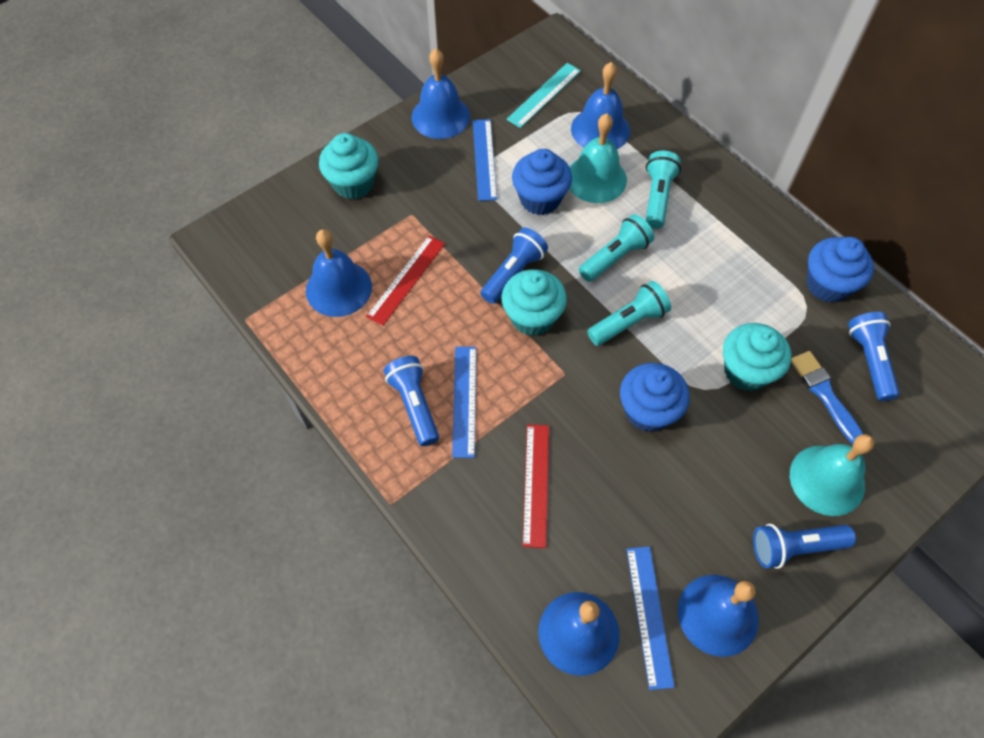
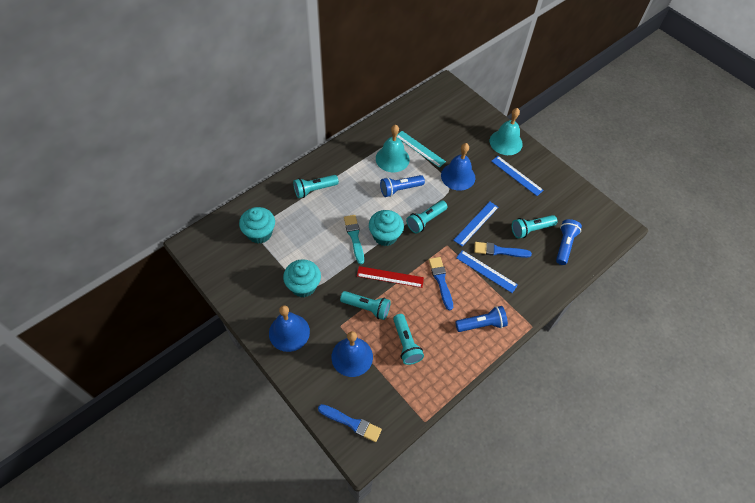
blue bell: [306,229,372,317] [412,49,470,139] [539,592,620,676] [571,62,630,149] [678,575,759,657] = 5 -> [269,305,310,352] [331,331,373,377] [441,143,475,191] = 3
blue brush: [791,351,863,444] = 1 -> [318,404,382,442] [429,257,453,310] [474,242,532,258] = 3
blue cupcake: [512,149,572,215] [620,363,690,432] [807,237,874,303] = 3 -> none = 0
blue flashlight: [384,356,439,446] [480,228,548,304] [753,524,856,569] [848,312,900,401] = 4 -> [380,175,425,197] [455,306,508,332] [556,219,582,265] = 3
red ruler: [366,236,445,326] [523,425,549,548] = 2 -> [357,266,424,288] = 1
turquoise brush: none = 0 -> [344,215,364,264] = 1
turquoise flashlight: [579,214,654,282] [587,281,671,346] [646,151,681,229] = 3 -> [293,175,339,198] [340,291,391,320] [393,314,424,365] [406,201,448,234] [512,215,557,239] = 5

